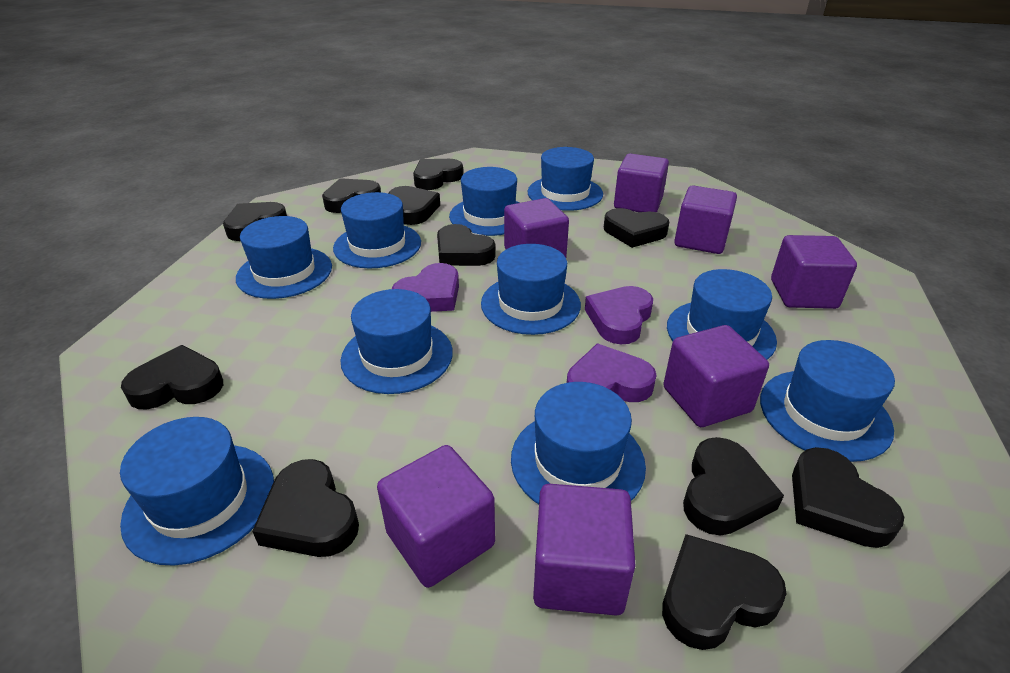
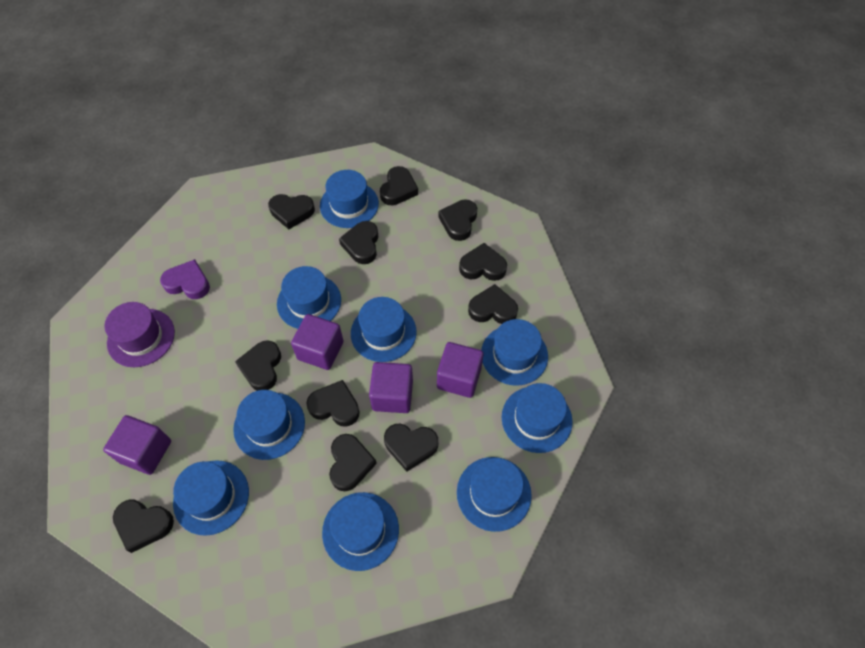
blue hat: [120,417,274,566] [236,216,332,299] [333,192,421,268] [340,289,453,394] [449,167,519,236] [481,244,581,335] [511,382,646,504] [528,147,603,211] [667,269,777,360] [760,340,895,462] = 10 -> [173,460,249,536] [233,390,305,460] [277,266,341,329] [320,170,379,228] [322,492,399,571] [351,297,417,362] [457,457,532,532] [481,319,548,386] [502,383,573,453] = 9
purple cube: [377,445,495,588] [504,198,569,257] [533,484,636,616] [614,154,669,212] [663,325,769,427] [674,186,737,254] [771,235,857,309] = 7 -> [103,415,171,475] [291,314,344,370] [369,362,413,413] [437,342,484,398] = 4
purple hat: none = 0 -> [104,302,175,367] = 1
purple heart: [392,263,459,312] [567,344,657,402] [585,286,653,344] = 3 -> [160,259,210,299] = 1

